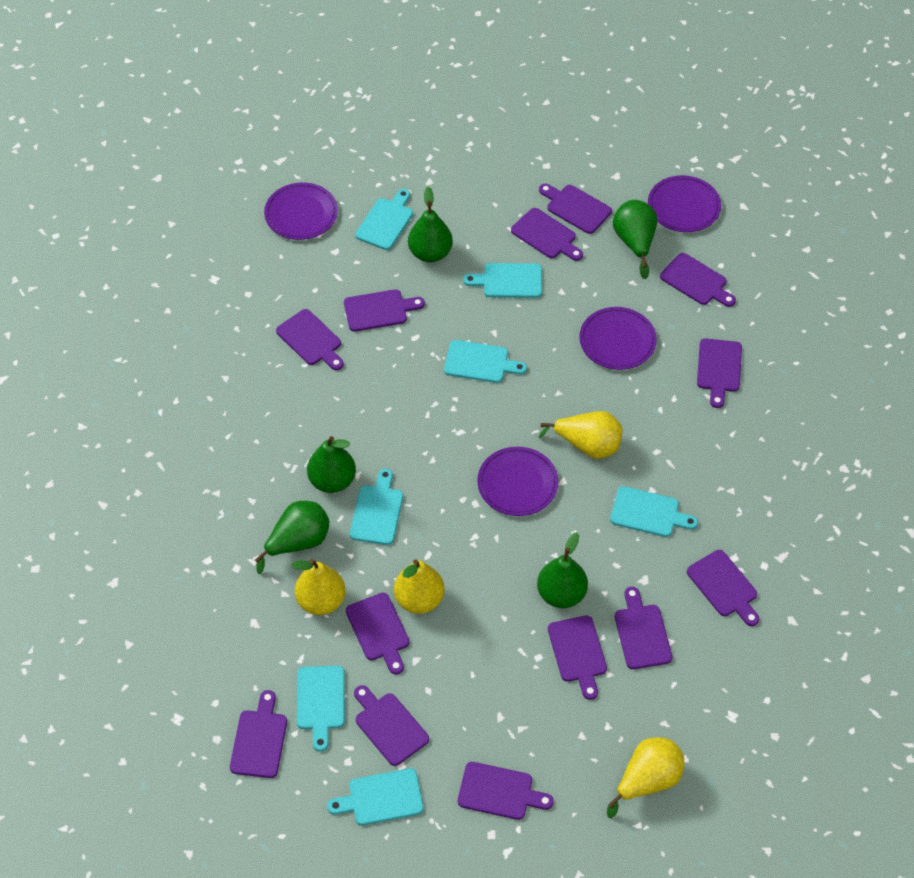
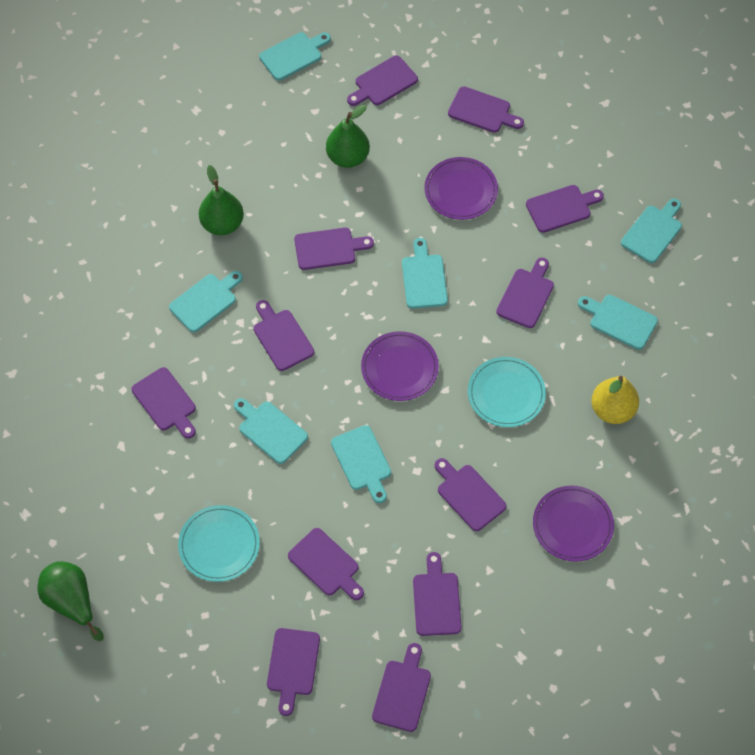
green pear: [255,501,329,574] [307,436,356,493] [408,187,453,262] [537,532,588,608] [613,200,657,279] = 5 -> [38,561,104,641] [199,165,244,235] [326,105,370,168] = 3
purple cutting board: [230,690,287,778] [276,309,344,370] [344,289,425,332] [346,593,409,674] [354,685,429,766] [458,762,554,820] [511,208,583,261] [539,184,612,234] [548,616,607,700] [615,587,672,669] [660,253,736,307] [687,550,759,626] [697,338,742,408] = 13 -> [132,367,196,439] [253,300,314,371] [267,628,320,716] [288,528,364,600] [294,228,374,270] [347,56,418,106] [372,643,431,732] [413,552,462,636] [435,458,506,531] [448,86,524,133] [496,258,554,328] [526,185,604,233] = 12
purple plate: [264,182,338,240] [477,447,558,516] [579,307,657,370] [648,175,721,232] = 4 -> [361,331,439,401] [424,157,498,220] [533,486,614,562] = 3
turquoise plate: none = 0 -> [178,505,260,582] [468,357,546,427] = 2
yellow pear: [291,559,346,615] [394,559,445,614] [539,411,623,459] [607,737,684,818] = 4 -> [591,376,639,424] = 1

